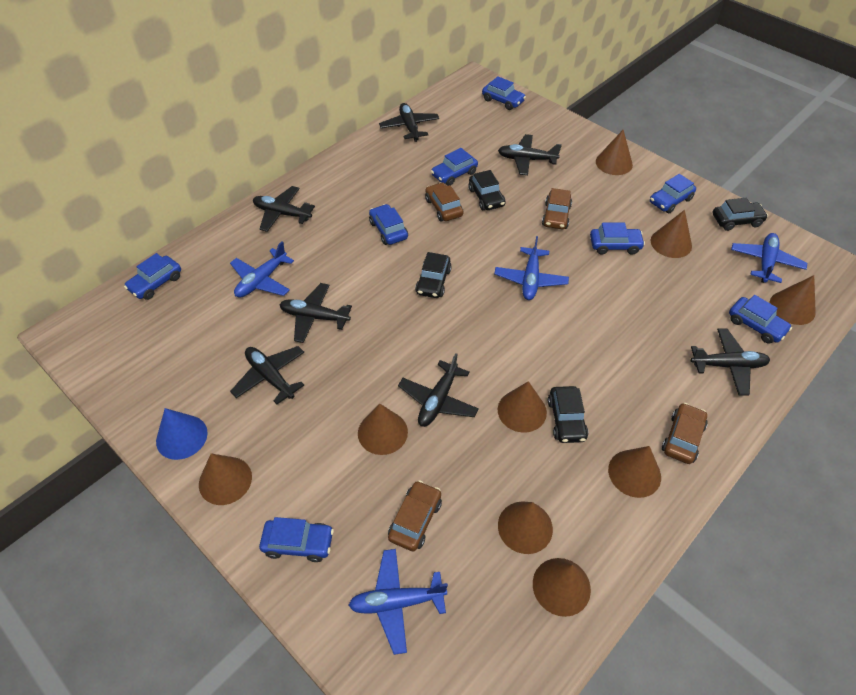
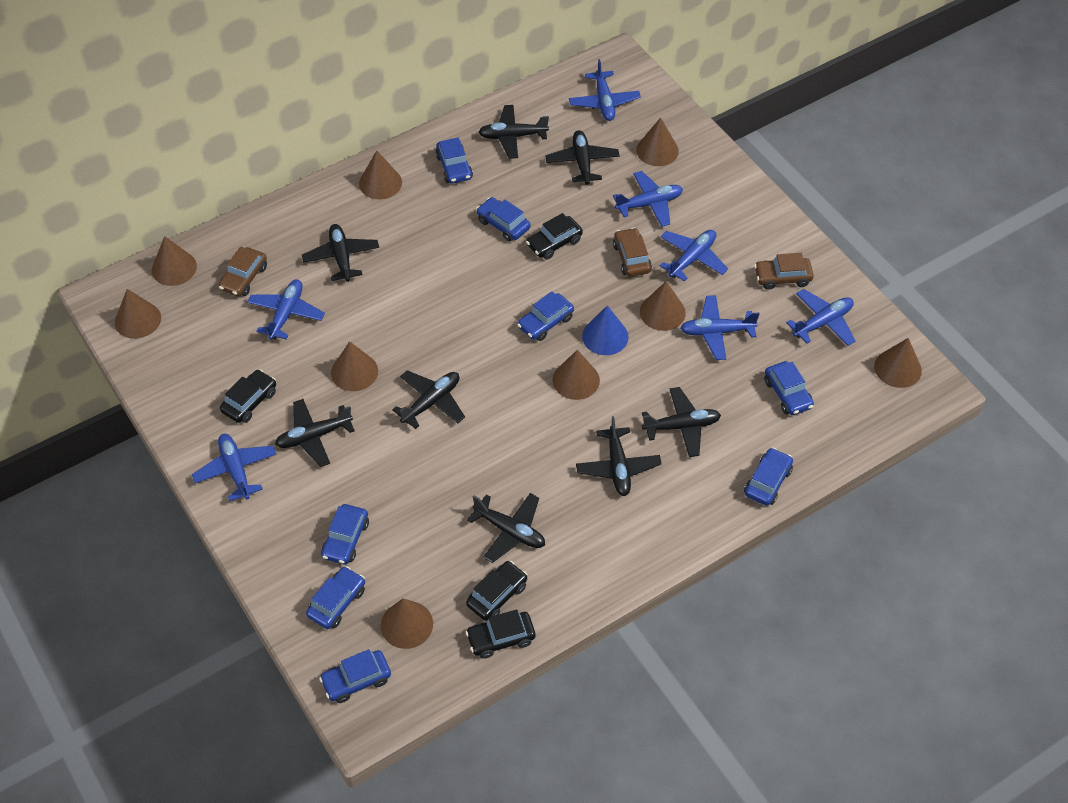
black plane: [230,346,304,404] [253,186,315,232] [279,283,352,343] [379,103,439,142] [398,353,479,427] [498,134,562,175] [691,329,770,395] = 7 -> [275,399,355,467] [302,224,379,282] [392,370,465,429] [467,493,545,563] [478,105,549,159] [545,130,620,185] [576,416,662,496] [642,387,721,457] = 8
blue plane: [230,241,294,298] [348,549,448,655] [494,236,569,300] [731,233,807,283] = 4 -> [192,434,276,501] [247,279,325,340] [569,59,641,121] [613,171,683,227] [660,230,728,282] [680,295,759,360] [786,289,855,346] = 7
brown car: [388,480,442,552] [425,182,463,221] [542,188,572,229] [662,403,708,464] = 4 -> [219,247,267,297] [613,228,652,277] [754,253,814,290] = 3

